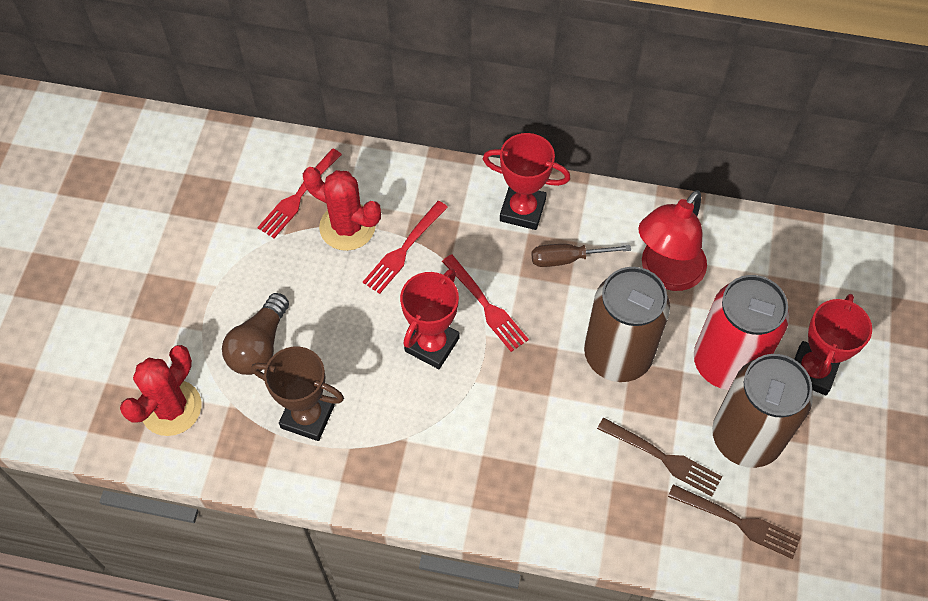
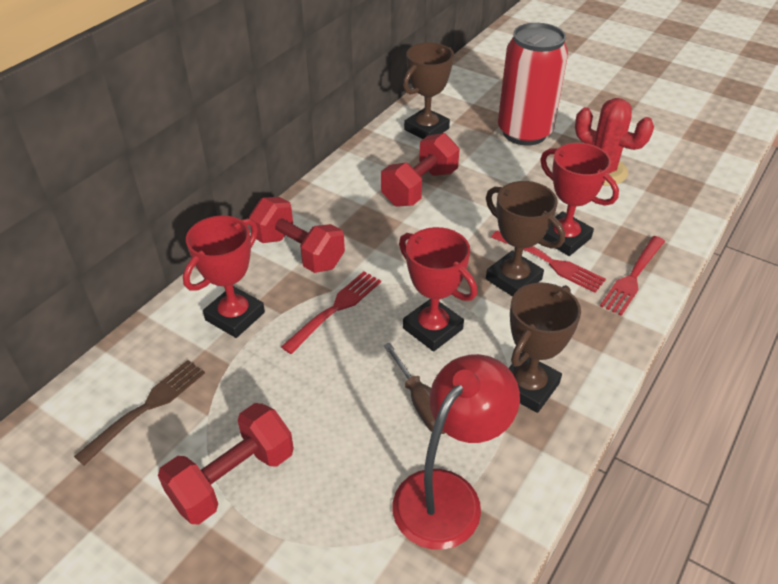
brown can: [584,267,670,382] [712,354,813,468] = 2 -> none = 0
brown fork: [597,418,722,497] [668,484,801,559] = 2 -> [74,360,205,465] = 1
brown light bulb: [222,293,289,375] = 1 -> none = 0
brown trophy: [251,347,344,441] = 1 -> [403,43,454,139] [486,181,565,297] [508,283,581,413] = 3
red cactus: [120,345,202,436] [303,167,381,251] = 2 -> [575,98,654,186] = 1
red dumbbell: none = 0 -> [158,403,294,524] [249,197,345,273] [381,133,460,207] = 3

